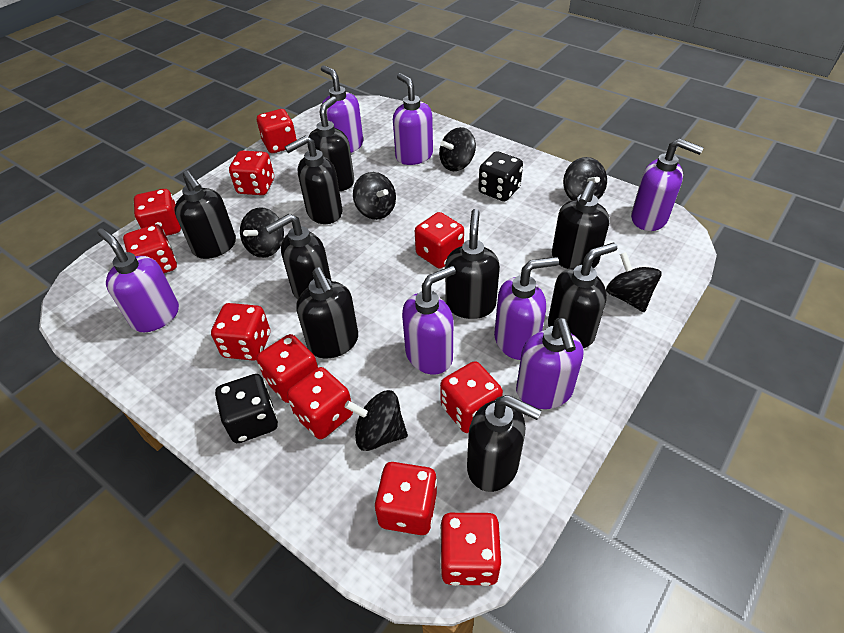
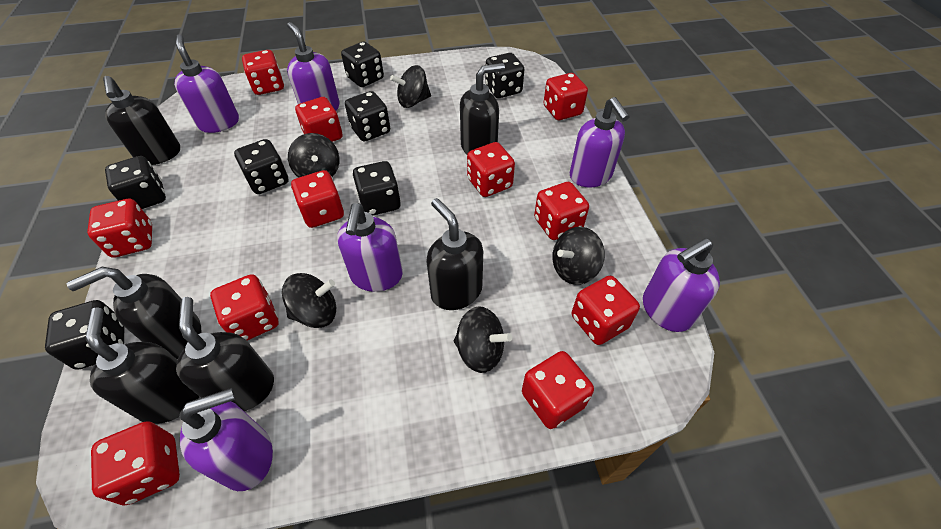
black dice: [215,374,278,443] [478,151,523,201] = 2 -> [45,300,124,370] [105,156,166,209] [234,139,289,194] [341,42,384,87] [345,91,390,141] [353,161,401,216] [485,53,525,98] = 7
black soap dispenser: [174,170,236,259] [265,214,332,300] [285,136,342,224] [296,267,358,358] [307,96,354,191] [445,209,500,319] [467,395,542,492] [548,242,617,348] [552,181,610,269] = 9 -> [67,267,201,359] [85,307,200,424] [103,76,180,165] [176,297,274,411] [426,198,483,310] [460,63,505,154] = 6
black spinning top: [240,207,284,258] [345,390,408,451] [353,172,396,220] [439,127,476,171] [563,157,607,200] [606,252,662,312] = 6 -> [282,273,336,328] [288,133,339,178] [390,65,431,108] [454,306,512,373] [552,227,605,285] = 5
purple soap dispenser: [97,228,179,332] [321,65,363,153] [393,73,433,165] [402,266,456,374] [494,257,559,360] [516,318,583,409] [631,138,704,231] = 7 -> [174,34,239,133] [179,388,273,491] [287,22,339,111] [337,203,403,292] [570,97,630,188] [643,238,720,332] = 6

